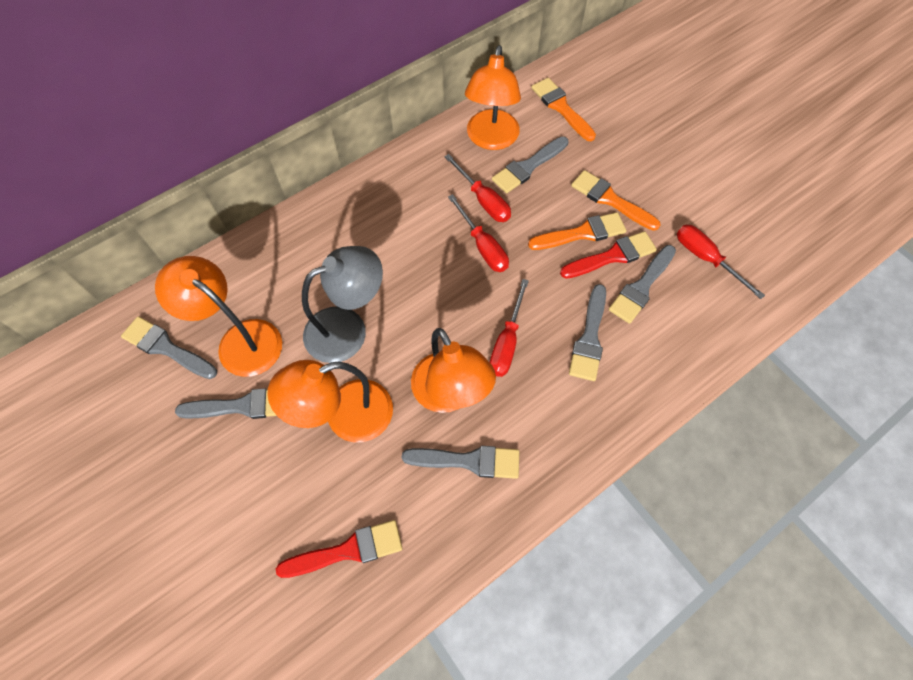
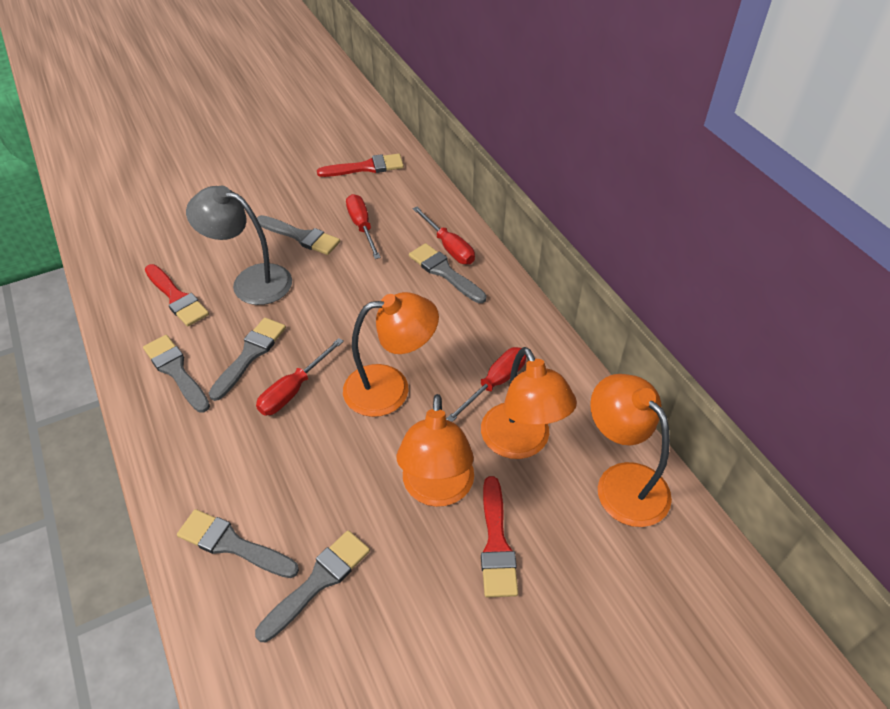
orange brush: [528,212,626,250] [531,78,596,141] [571,170,661,231] = 3 -> none = 0
red brush: [276,520,403,578] [560,231,657,279] = 2 -> [145,264,209,327] [317,154,404,177] [481,476,518,597] = 3

